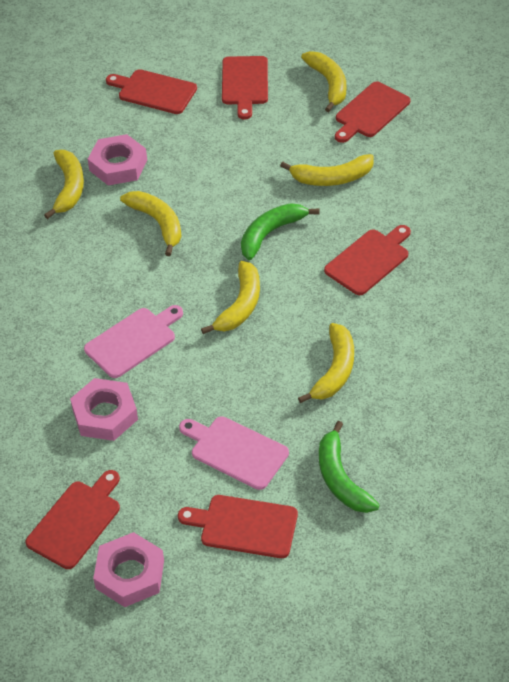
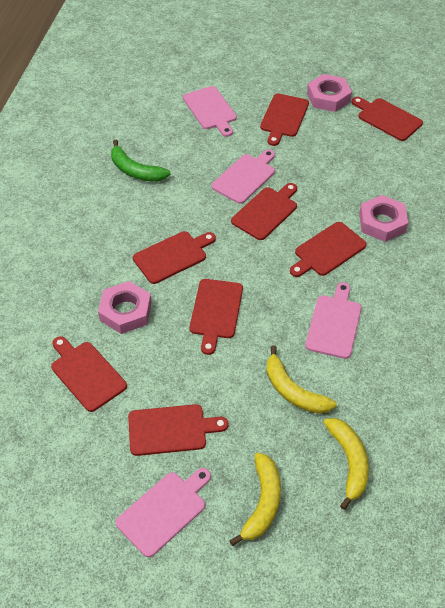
green banana: [241,203,320,260] [319,421,380,513] = 2 -> [111,140,171,182] = 1
pink cutting board: [84,305,183,378] [179,416,289,490] = 2 -> [116,468,211,557] [183,86,237,137] [212,150,275,204] [305,282,362,359] = 4
red cutting board: [25,470,120,569] [106,69,197,114] [178,495,298,558] [222,56,268,120] [324,225,411,295] [335,81,411,143] = 6 -> [51,336,127,412] [128,404,229,456] [133,231,216,284] [189,279,243,355] [231,183,297,240] [260,94,309,146] [290,222,367,277] [352,97,423,141] = 8
yellow banana: [44,150,84,219] [120,191,182,256] [201,261,260,334] [280,154,374,186] [298,323,354,403] [301,51,346,112] = 6 -> [229,453,281,546] [267,345,337,414] [323,418,369,510] = 3

